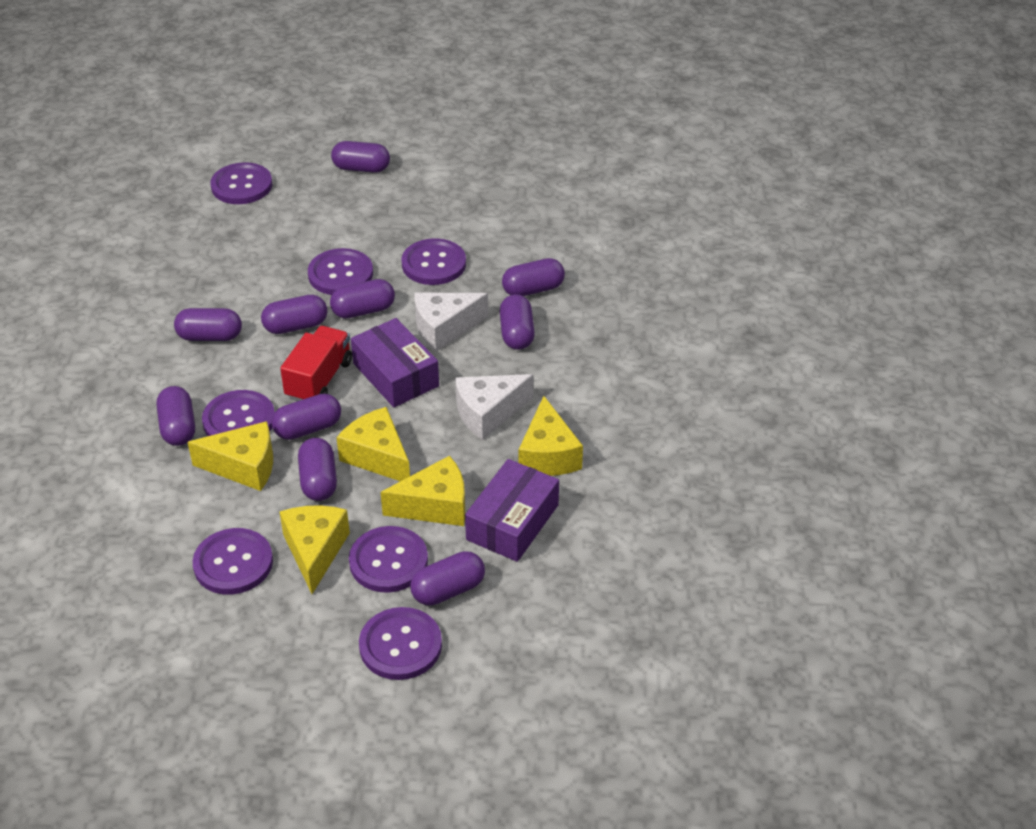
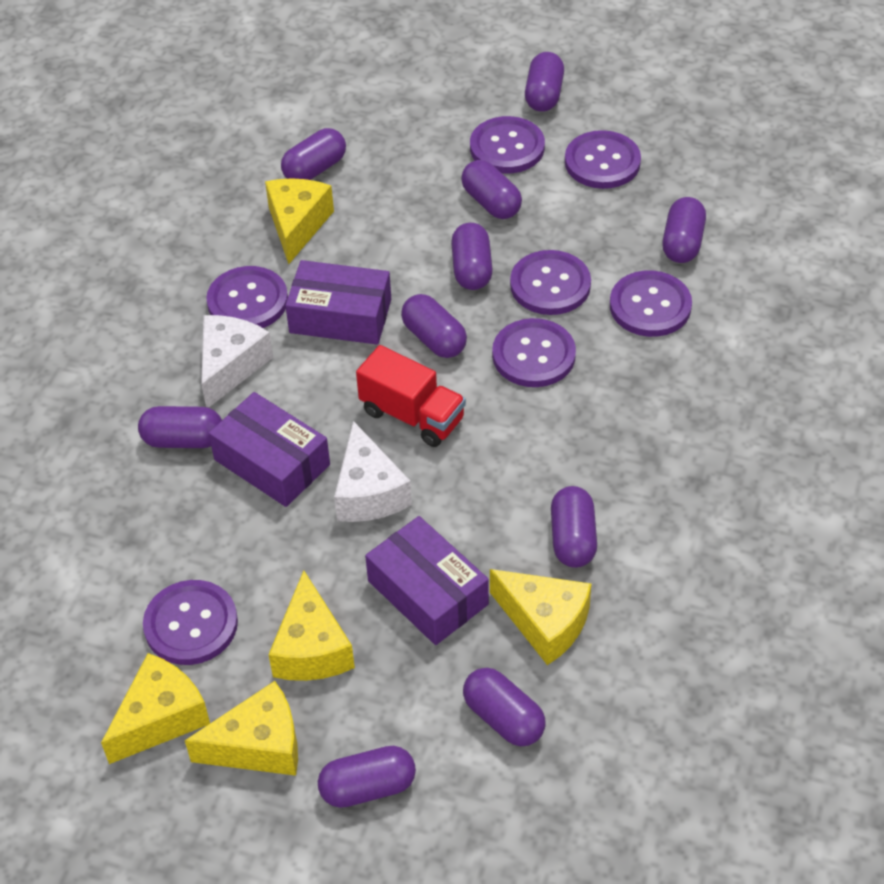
purple box: [351,318,439,407] [465,459,559,562] = 2 -> [209,392,330,507] [285,260,391,345] [365,516,489,645] = 3

